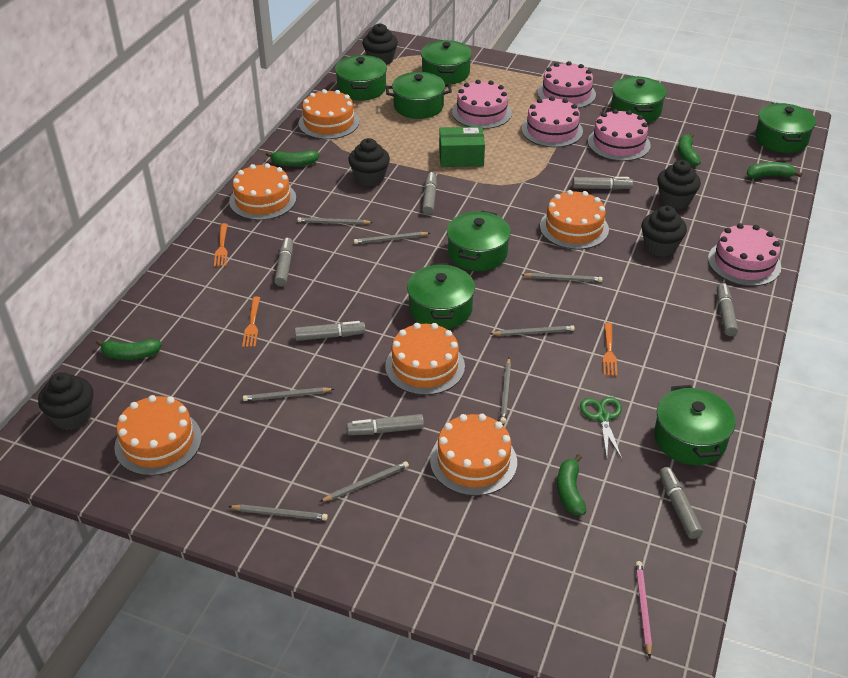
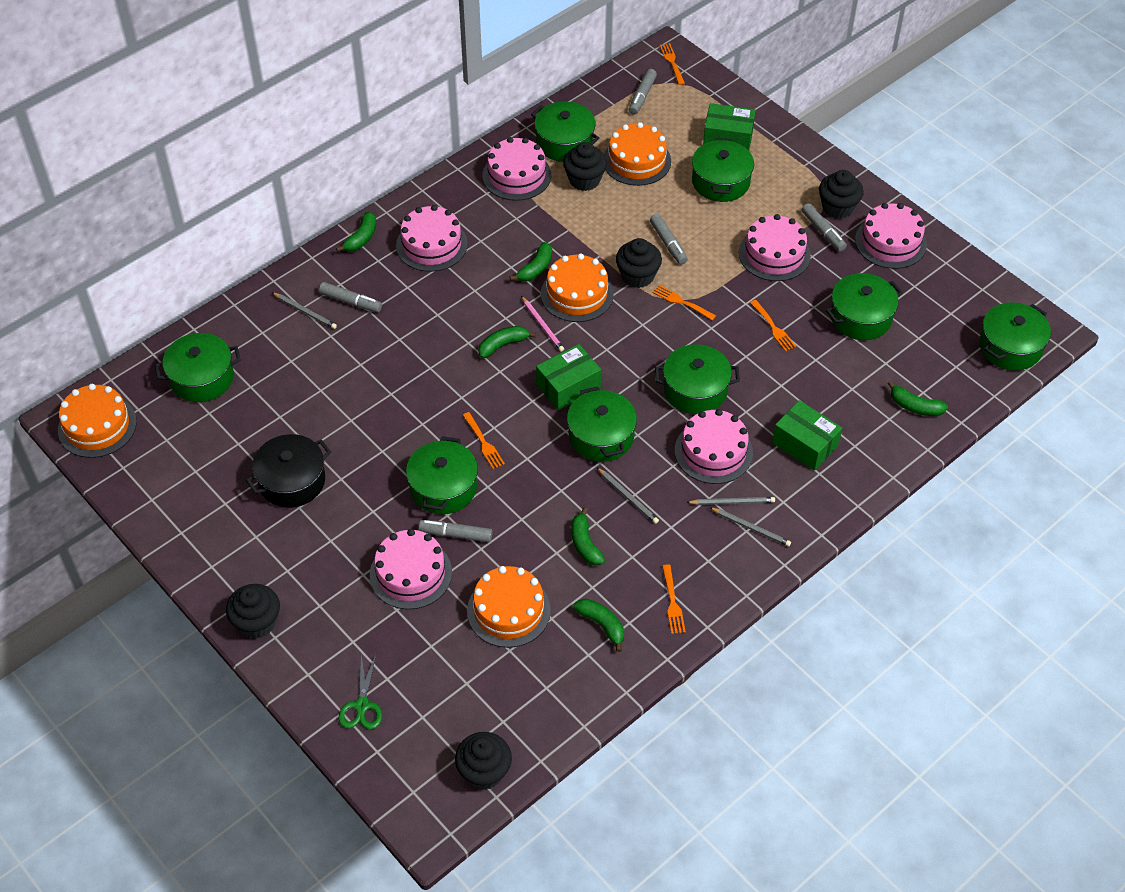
black pot: none = 0 -> [246,434,331,508] = 1
green banana: [96,339,162,360] [266,150,319,167] [557,454,586,515] [678,133,701,166] [747,162,802,179] = 5 -> [336,212,376,252] [478,326,536,358] [510,242,552,282] [571,507,605,566] [573,599,624,652] [887,381,948,416] = 6
green box: [439,127,485,167] = 1 -> [536,344,601,410] [703,103,756,151] [772,400,842,471] = 3
grey marker: [274,238,293,286] [295,321,365,341] [347,414,424,435] [422,172,437,215] [572,177,633,190] [659,467,703,539] [717,283,738,336] = 7 -> [319,282,382,312] [419,520,493,542] [629,69,657,115] [650,214,688,265] [802,203,847,251] = 5
grey pencil: [228,504,328,521] [243,387,334,401] [297,217,373,224] [320,461,409,502] [354,232,430,244] [490,325,575,336] [500,358,511,424] [522,273,602,282] = 8 -> [272,292,337,329] [597,467,659,524] [686,497,775,505] [709,507,791,547] = 4
orange cake: [114,395,202,476] [229,163,296,220] [298,89,359,139] [385,323,465,395] [430,414,517,496] [540,190,609,249] = 6 -> [58,384,137,458] [467,566,551,648] [541,253,614,322] [604,122,671,186] = 4
orange fork: [214,223,228,267] [242,297,260,347] [603,323,617,376] = 3 -> [462,412,505,469] [652,285,716,320] [660,43,685,85] [662,564,686,634] [750,300,796,352] = 5
pink cake: [452,80,512,129] [522,96,583,147] [538,61,596,108] [588,109,651,161] [708,223,781,286] = 5 -> [370,529,452,609] [396,205,468,272] [482,137,551,201] [675,409,753,484] [739,214,811,281] [855,203,927,269] = 6

